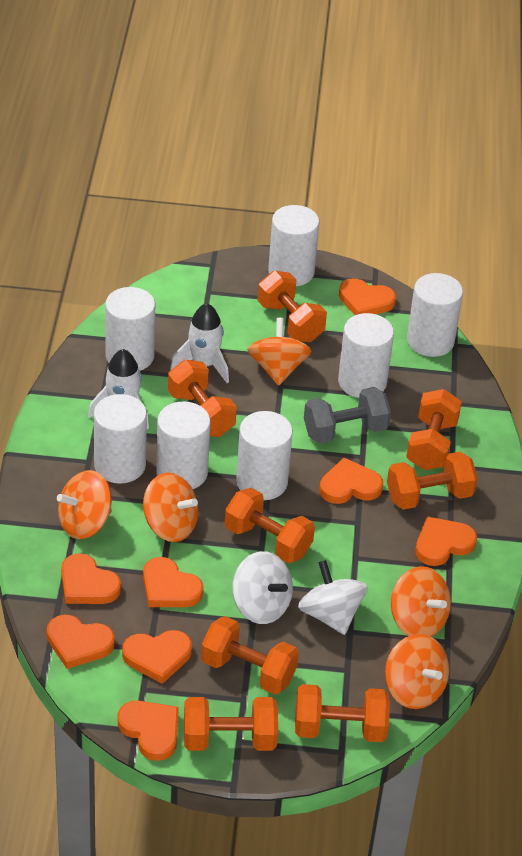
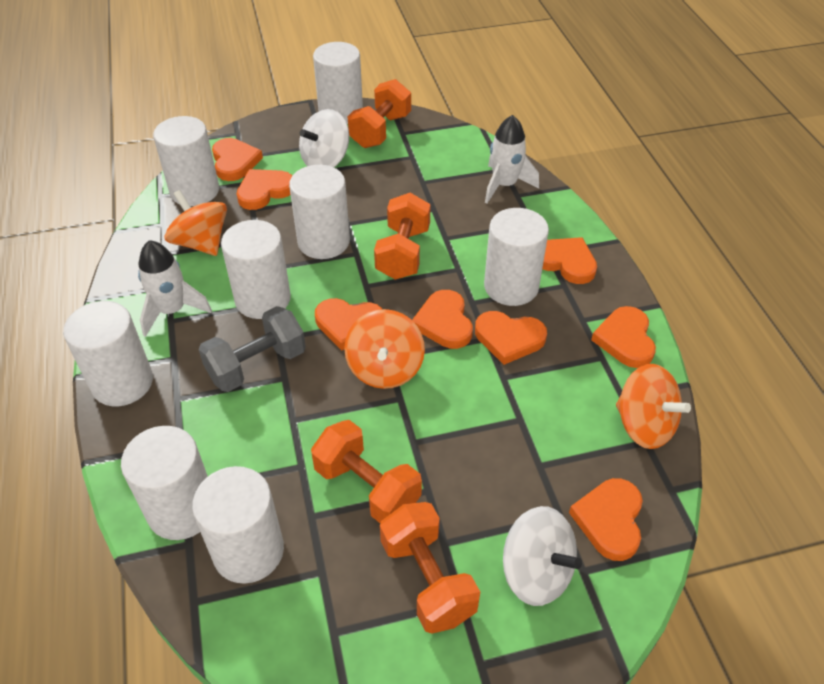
orange dumbbell: [168,360,237,437] [184,697,278,751] [201,616,299,695] [225,488,315,563] [258,271,327,342] [295,684,390,742] [387,452,477,510] [406,389,462,470] = 8 -> [311,420,422,523] [347,79,411,148] [374,193,431,280] [380,502,480,634] = 4
orange spinning top: [57,470,112,539] [143,473,198,542] [247,318,311,386] [385,634,449,709] [391,566,451,637] = 5 -> [165,190,227,256] [344,309,425,389] [616,364,691,449] = 3
white cylinder: [94,394,147,484] [105,287,155,371] [156,402,211,489] [236,411,293,500] [268,205,320,286] [338,313,394,398] [407,273,463,357] = 7 -> [63,301,153,406] [121,426,208,540] [153,116,219,206] [192,466,284,584] [221,220,291,319] [289,165,350,259] [313,42,363,124] [484,208,549,306] = 8

